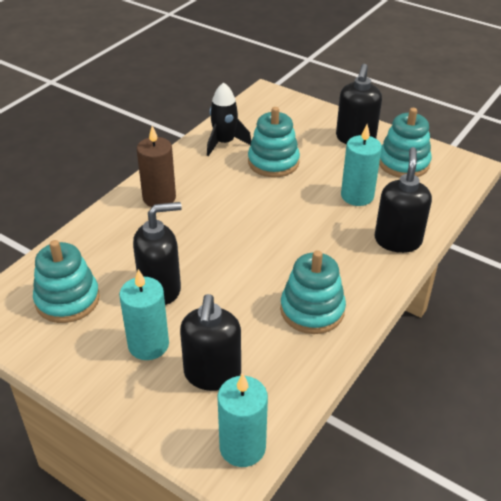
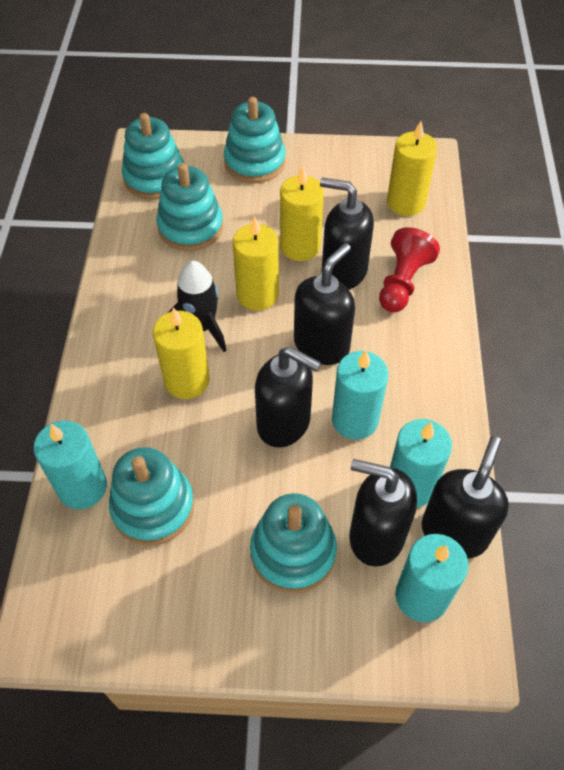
black soap dispenser: [133,202,182,305] [180,294,241,391] [336,64,382,144] [375,147,432,253] = 4 -> [255,347,321,448] [294,243,355,365] [320,177,374,290] [350,459,417,566] [422,436,509,558] = 5
brown candle: [137,126,176,207] = 1 -> none = 0
red pawn: none = 0 -> [379,227,440,312] = 1
turquoise candle: [119,269,169,360] [218,373,268,467] [341,124,382,206] = 3 -> [34,420,107,509] [332,351,388,440] [390,419,452,507] [395,534,468,622] = 4
turquoise stacking toy: [33,240,100,323] [248,107,300,177] [280,250,346,334] [379,108,432,178] = 4 -> [109,447,194,545] [122,113,184,200] [157,163,224,251] [224,97,286,183] [250,493,337,593] = 5
yellow candle: none = 0 -> [153,308,209,399] [233,216,279,311] [280,166,324,261] [387,121,437,216] = 4

